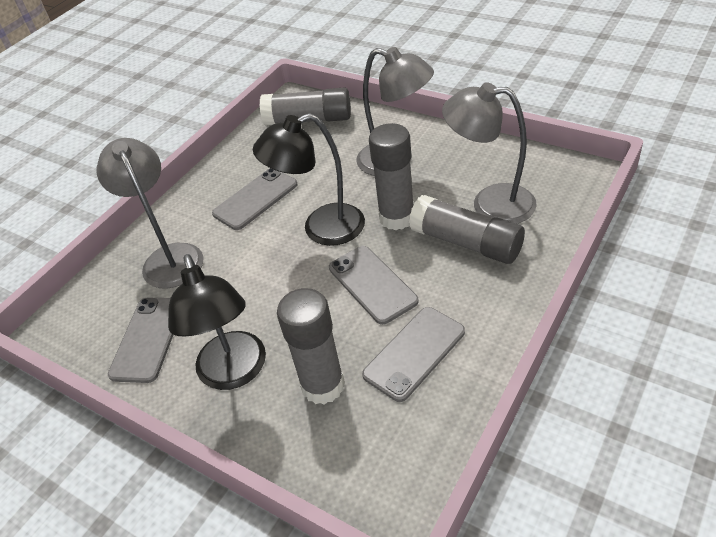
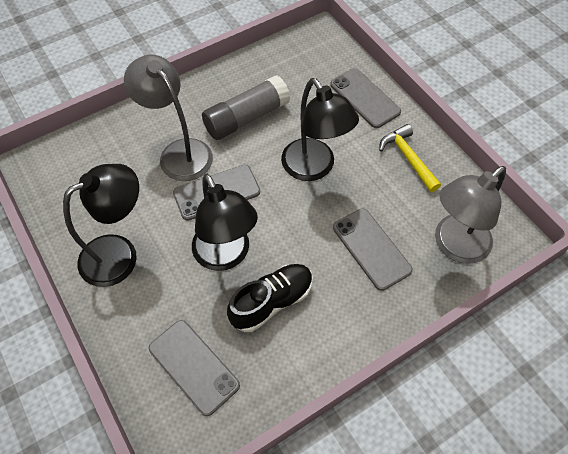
black lamp: [168,254,266,390] [253,113,365,246] = 2 -> [63,164,139,287] [192,174,258,271] [281,78,359,181] = 3
black shoe: none = 0 -> [227,264,313,332] = 1
grey glue stick: [259,87,351,126] [277,288,345,404] [369,123,414,230] [409,195,525,264] = 4 -> [202,75,290,140] = 1
grey lamp: [97,138,204,289] [356,47,434,176] [442,82,537,224] = 3 -> [124,55,213,181] [435,166,506,264] = 2
yellow hammer: none = 0 -> [379,124,441,192] = 1

